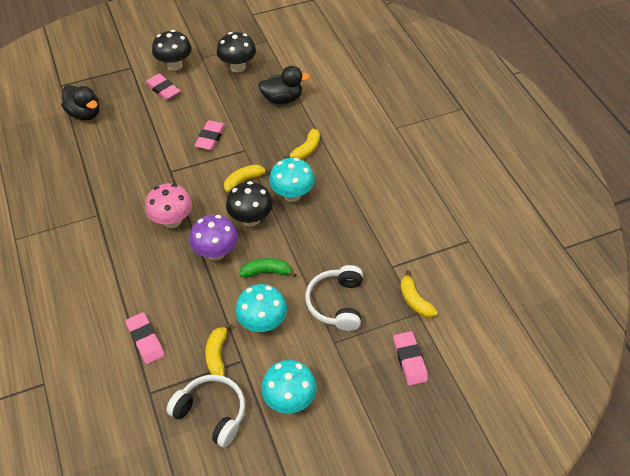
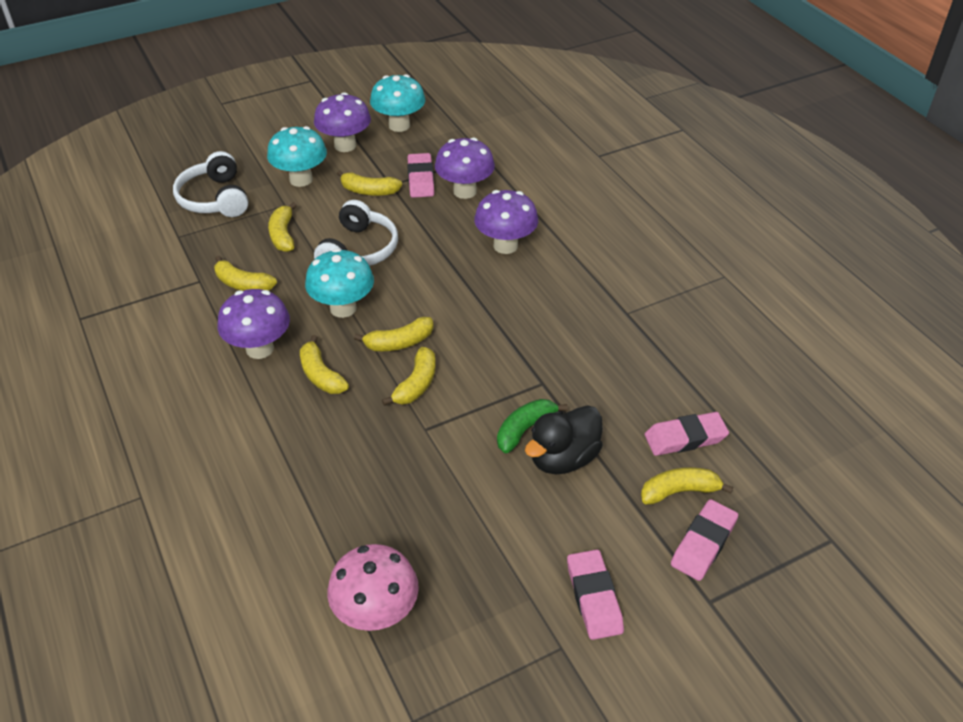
black duck: [61,85,99,121] [258,66,310,104] = 2 -> [525,405,603,474] = 1
black mushroom: [152,30,192,71] [217,32,256,72] [226,181,273,227] = 3 -> none = 0
purple mushroom: [189,215,238,260] = 1 -> [218,289,290,359] [314,92,371,152] [435,137,495,199] [474,190,538,254] = 4
yellow banana: [205,323,232,376] [224,164,271,192] [284,128,320,160] [400,270,437,318] = 4 -> [214,256,277,291] [268,202,297,252] [300,335,349,394] [337,170,402,196] [354,317,433,351] [382,347,436,406] [641,467,733,505] = 7

